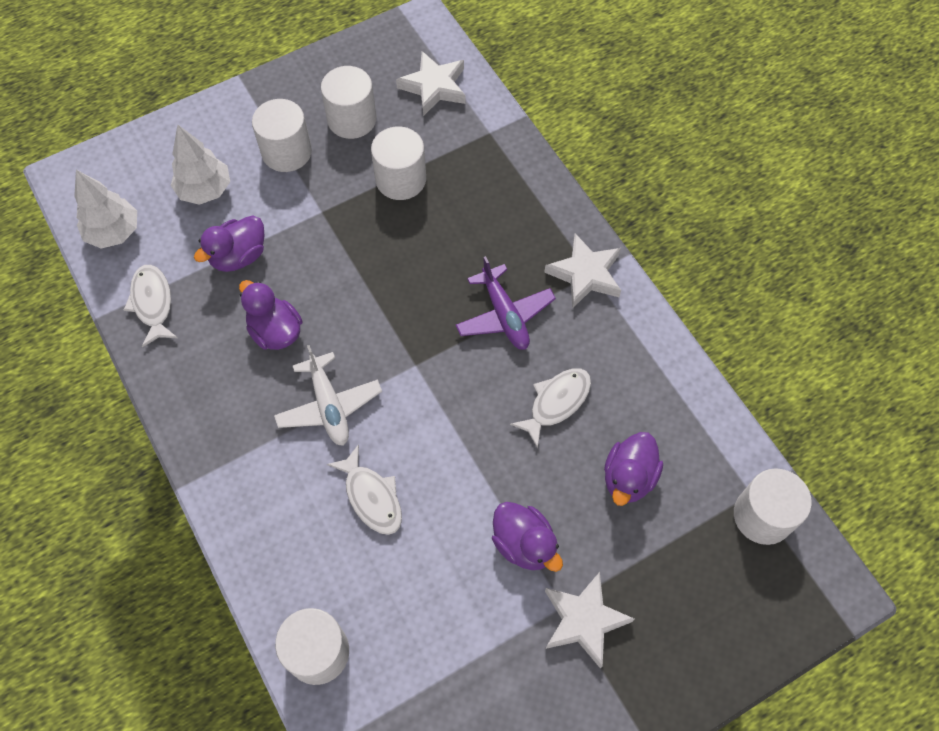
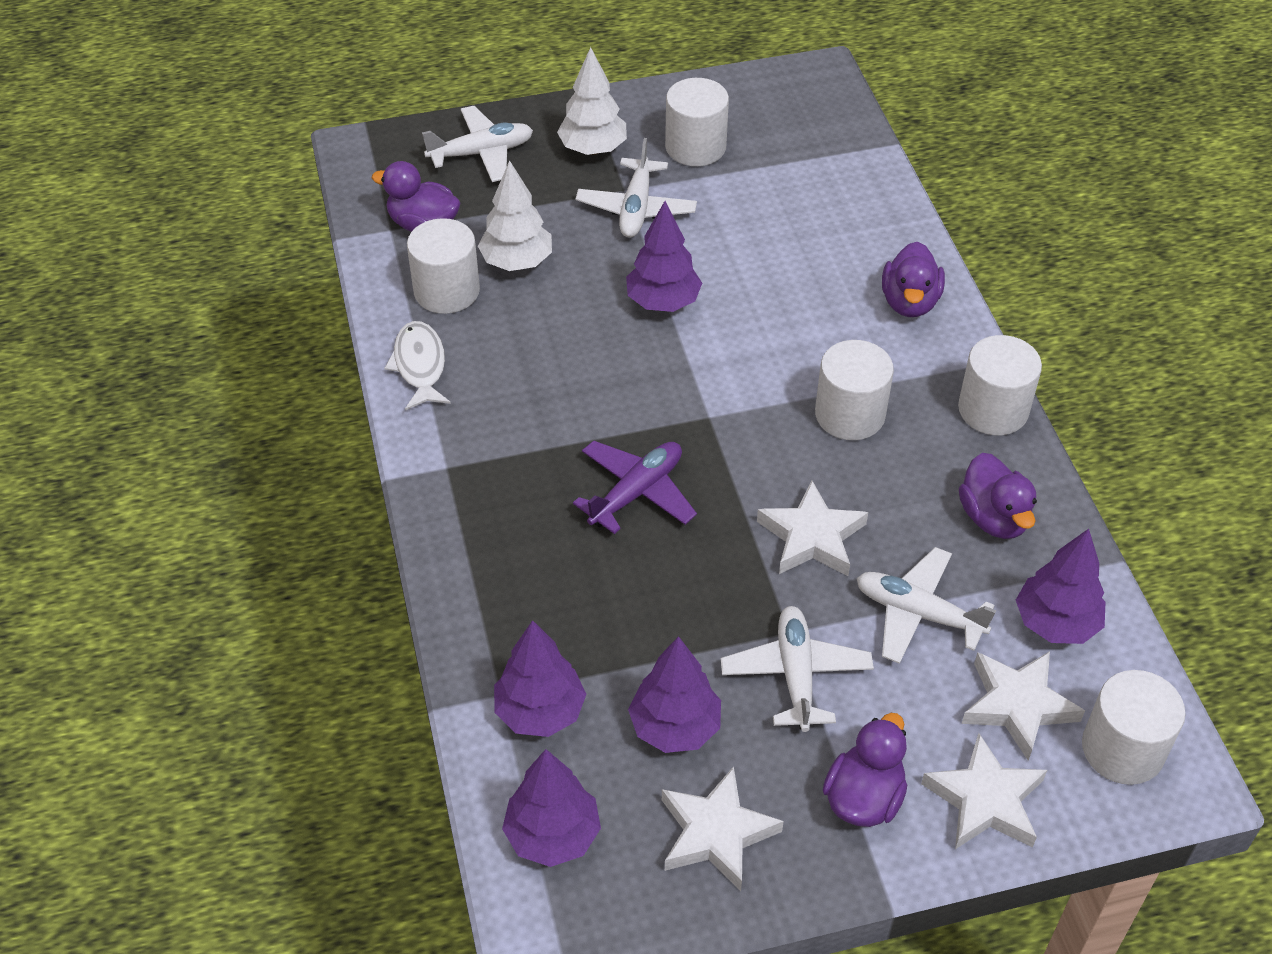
purple tree: none = 0 -> [494,620,586,737] [502,749,601,867] [626,201,702,312] [628,636,721,753] [1016,529,1106,644] = 5
white fish: [124,265,178,348] [327,444,402,535] [510,368,591,448] = 3 -> [385,321,451,411] = 1
white plane: [274,345,382,446] = 1 -> [422,106,533,182] [576,138,697,237] [721,606,874,732] [857,547,996,664] = 4
white star: [396,51,466,116] [544,233,621,309] [545,572,634,669] = 3 -> [662,766,784,891] [757,480,868,576] [921,733,1047,849] [962,651,1085,761] = 4

